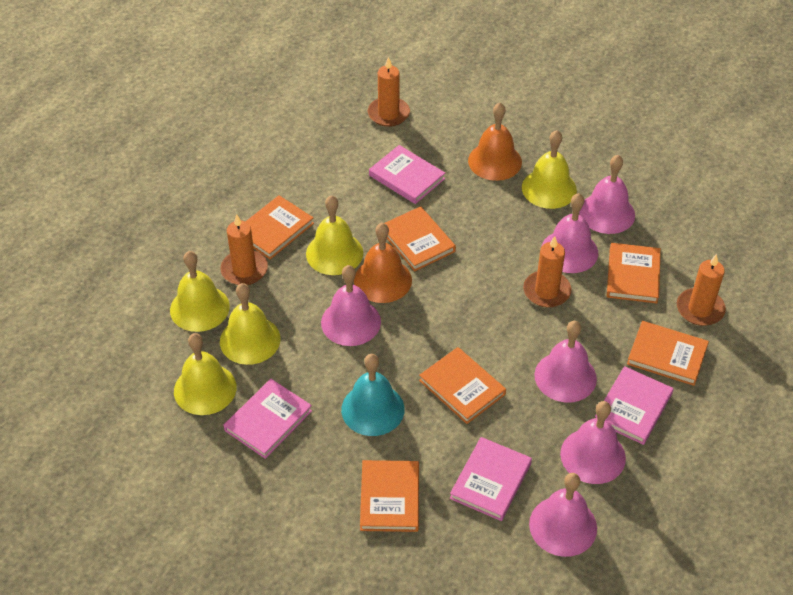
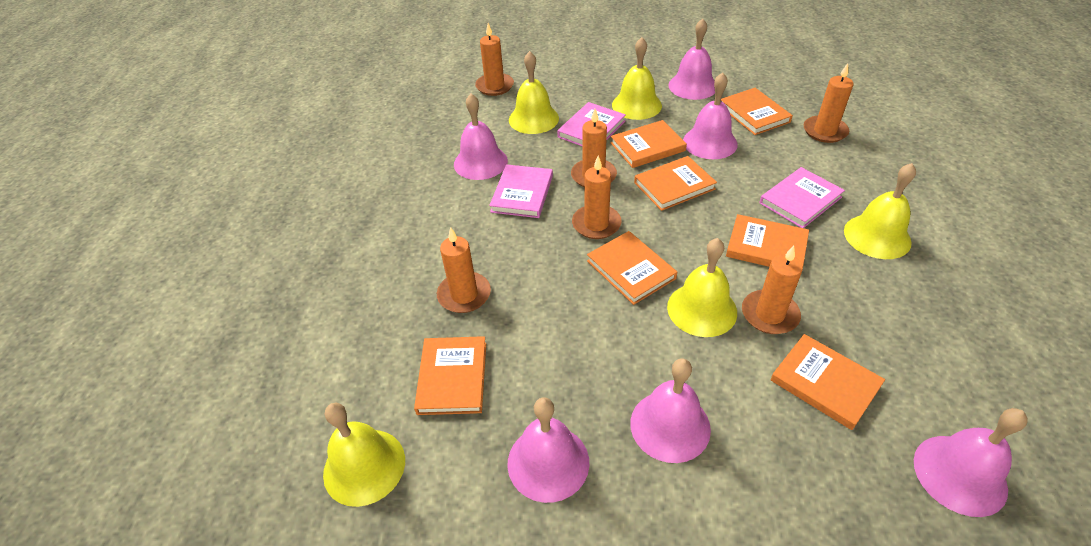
orange bell: [354,223,412,303] [468,103,522,181] = 2 -> none = 0
orange book: [245,195,314,259] [360,460,419,532] [385,206,456,271] [419,347,506,424] [607,243,661,303] [627,321,709,386] = 6 -> [414,336,486,415] [587,231,677,305] [610,120,687,168] [634,156,717,211] [721,88,793,135] [726,214,809,267] [771,334,885,430] = 7
orange candle: [220,214,268,285] [368,57,410,127] [523,236,571,307] [677,254,726,326] = 4 -> [437,227,491,313] [475,23,514,96] [571,109,617,187] [572,156,622,239] [742,245,803,334] [804,63,854,143] = 6
pink book: [224,379,312,459] [369,145,445,204] [450,437,532,521] [595,366,673,445] = 4 -> [489,164,553,218] [557,102,626,146] [760,167,845,228] = 3
turquoise bell: [341,354,405,436] = 1 -> none = 0

